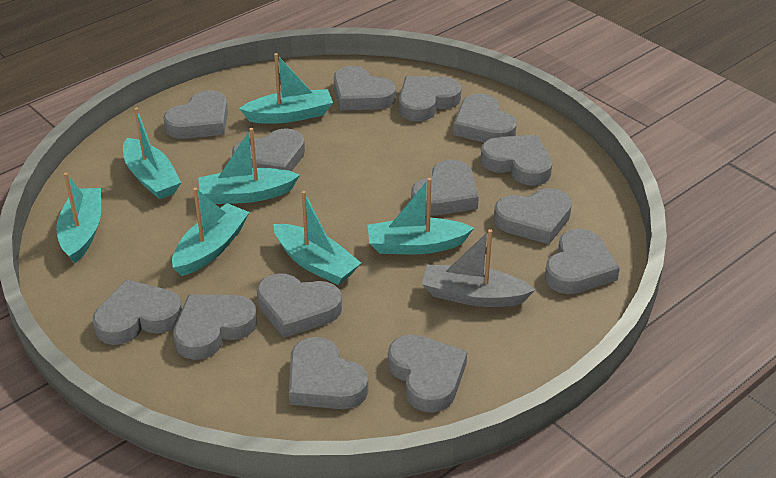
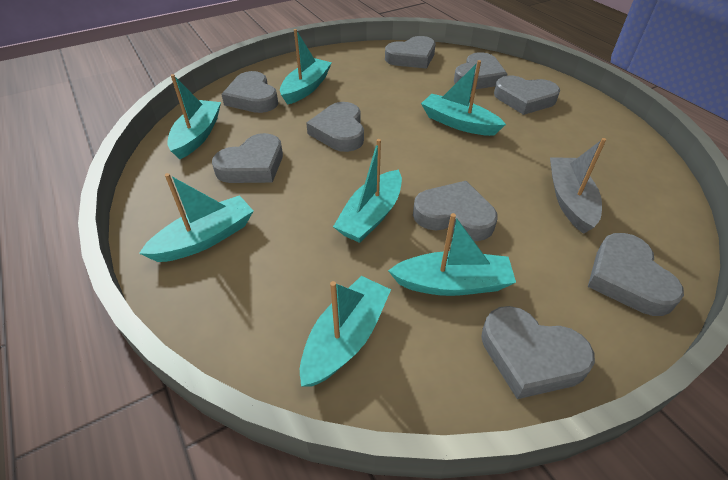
grey heart: [93,280,182,345] [163,90,228,139] [173,294,257,360] [232,128,305,171] [257,273,342,338] [289,337,368,409] [334,66,396,110] [388,334,467,413] [399,76,461,121] [411,160,479,216] [453,93,517,142] [481,135,552,185] [494,188,572,244] [544,229,620,294] = 14 -> [212,133,283,183] [221,71,278,113] [306,102,364,152] [385,36,435,69] [413,181,498,241] [454,52,507,89] [481,306,595,399] [494,75,560,115] [588,233,684,316] = 9

